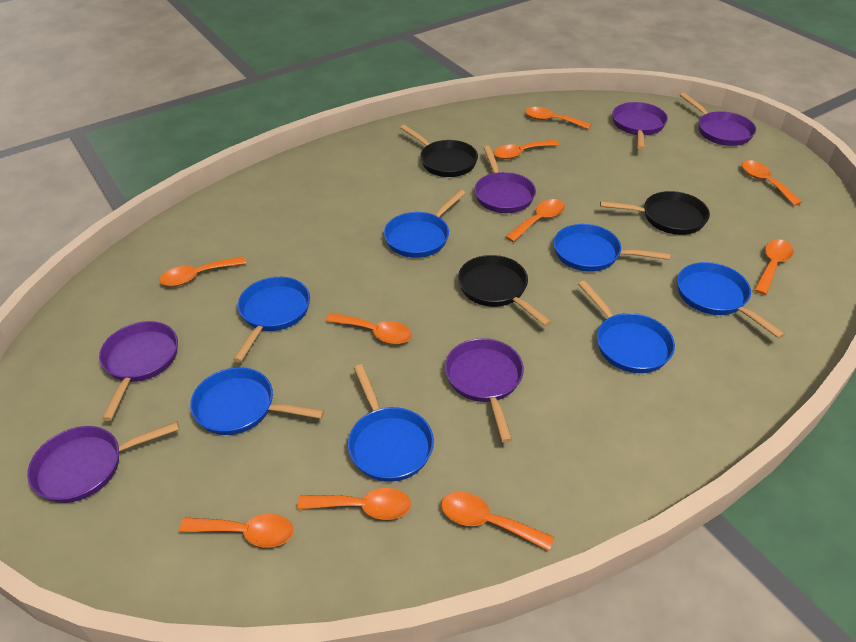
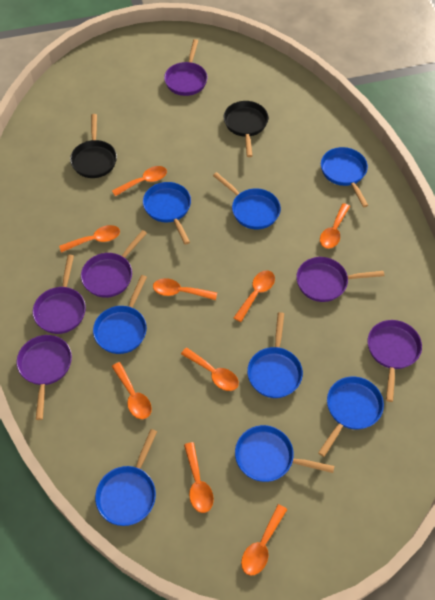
black pan: [400,125,478,177] [458,255,552,326] [600,191,710,235] = 3 -> [70,114,117,178] [224,101,268,157] = 2
blue pan: [190,367,325,435] [233,277,310,362] [348,364,434,482] [384,190,465,258] [554,224,671,272] [578,281,675,373] [677,262,785,339] = 7 -> [93,275,147,354] [95,429,157,526] [143,182,191,245] [213,172,281,229] [235,425,334,482] [247,312,303,398] [318,376,384,457] [321,147,368,207] = 8
orange spoon: [160,256,246,286] [179,514,294,547] [297,488,411,520] [325,313,412,344] [441,492,554,551] [494,140,559,159] [505,199,565,242] [525,107,591,129] [742,160,802,206] [754,239,794,295] = 10 -> [59,225,120,253] [112,166,167,197] [112,362,152,419] [153,278,217,300] [181,348,239,391] [184,442,214,513] [234,270,275,322] [241,504,287,576] [320,203,350,249] = 9

